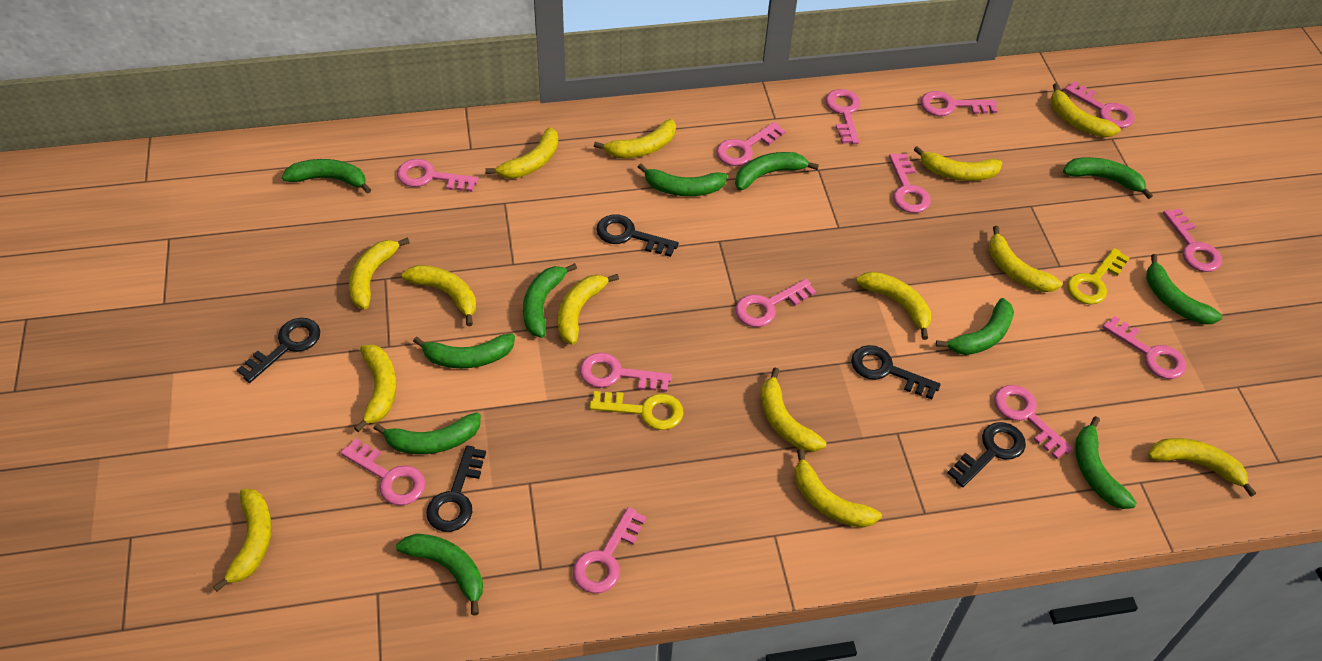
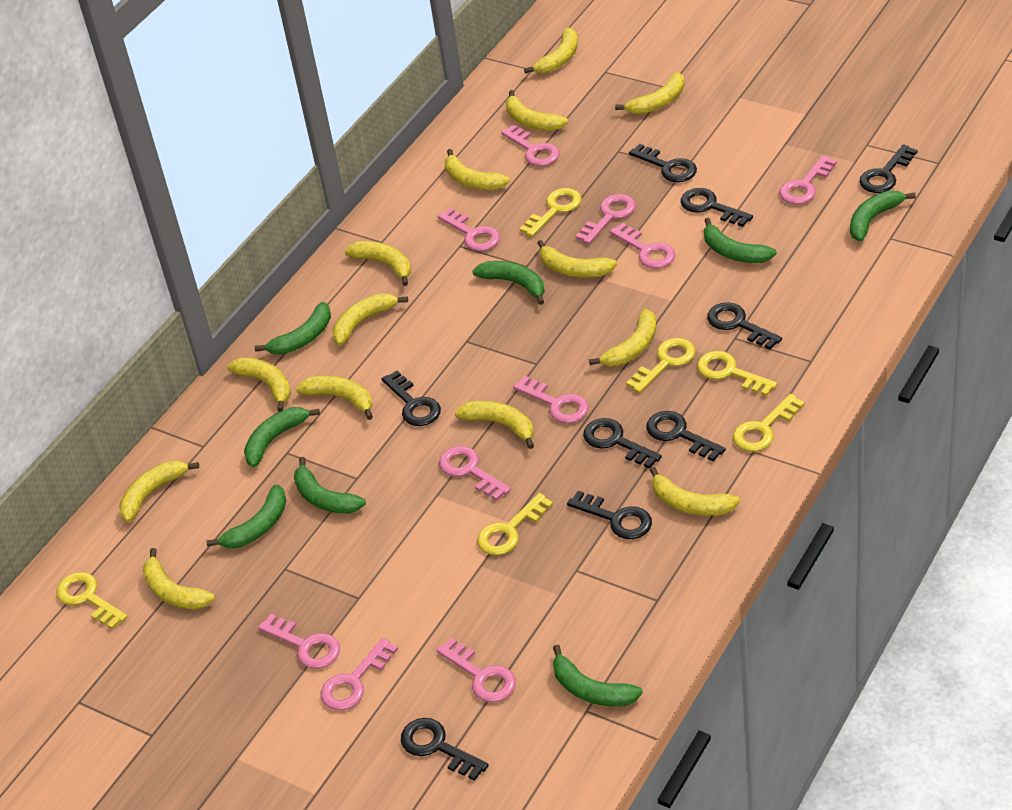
black key: [237,318,320,383] [426,445,486,532] [596,214,679,257] [851,345,941,399] [948,422,1026,487] = 5 -> [381,371,441,426] [401,718,489,781] [567,491,652,539] [583,418,662,469] [629,144,697,182] [646,411,726,461] [681,188,753,227] [707,302,782,349] [859,144,918,193] = 9
green banana: [282,159,371,194] [373,412,481,454] [396,534,483,616] [413,333,515,368] [523,263,577,338] [638,163,727,196] [735,152,819,191] [936,298,1014,355] [1063,157,1153,199] [1075,416,1137,509] [1146,254,1222,324] = 11 -> [206,484,286,548] [244,407,320,467] [255,302,331,355] [294,457,366,514] [472,261,545,305] [553,644,643,707] [704,218,777,263] [850,190,916,242] = 8
pink key: [340,439,425,506] [397,159,478,192] [573,507,646,593] [580,353,672,392] [716,122,786,166] [735,279,816,327] [825,89,860,144] [889,153,931,213] [921,91,997,116] [994,385,1073,459] [1064,81,1135,128] [1102,316,1186,379] [1163,209,1222,272] = 13 -> [258,614,340,669] [321,638,398,710] [436,638,516,702] [437,208,500,251] [439,446,511,501] [501,125,560,166] [513,376,589,423] [576,194,636,244] [610,223,675,268] [779,155,837,205] = 10
yellow key: [589,391,684,430] [1067,248,1129,304] = 2 -> [56,572,128,629] [477,493,553,555] [519,188,582,237] [626,338,696,393] [697,351,777,396] [733,394,805,452] = 6

